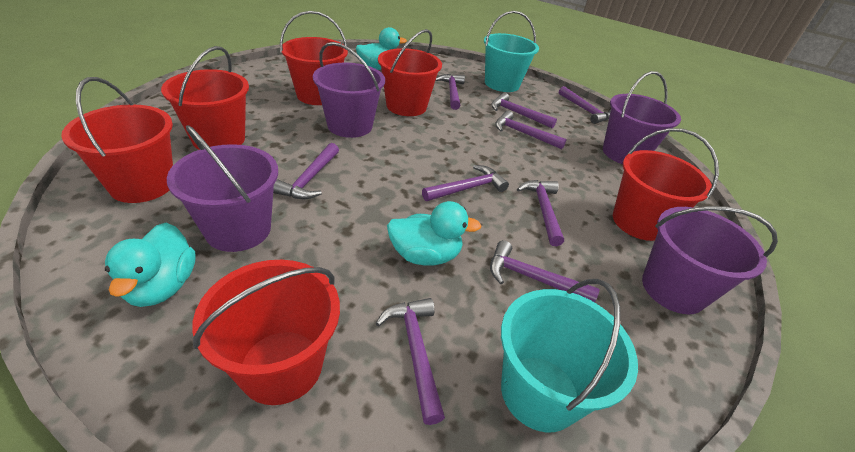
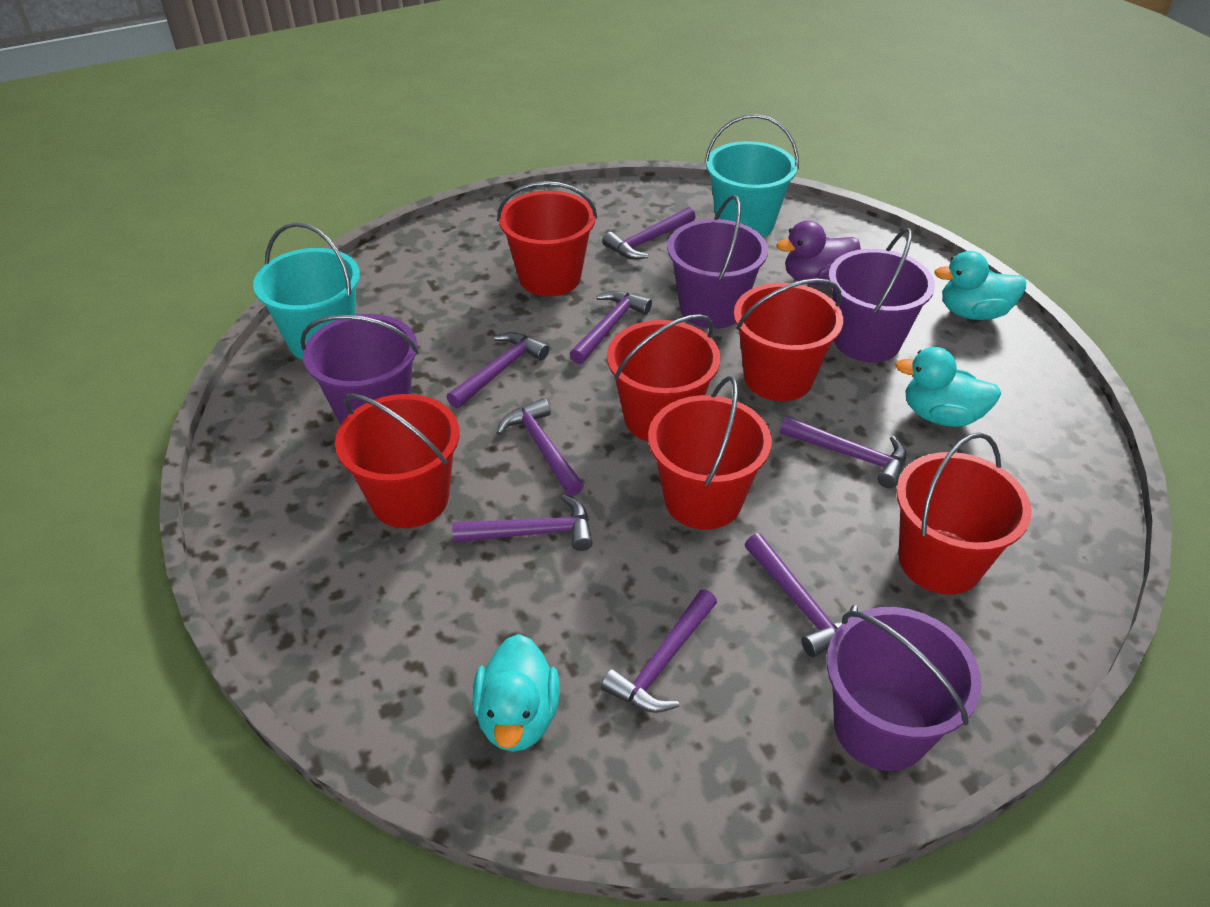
purple duck: none = 0 -> [776,220,861,285] = 1
purple hammer: [273,143,339,199] [376,298,445,425] [422,165,509,201] [435,74,465,110] [490,240,600,302] [491,93,557,128] [495,111,567,149] [517,180,564,246] [559,86,611,124] = 9 -> [447,332,549,408] [452,495,593,551] [497,398,584,496] [570,291,652,364] [601,589,717,713] [602,207,696,259] [745,533,858,657] [780,416,907,488] = 8

